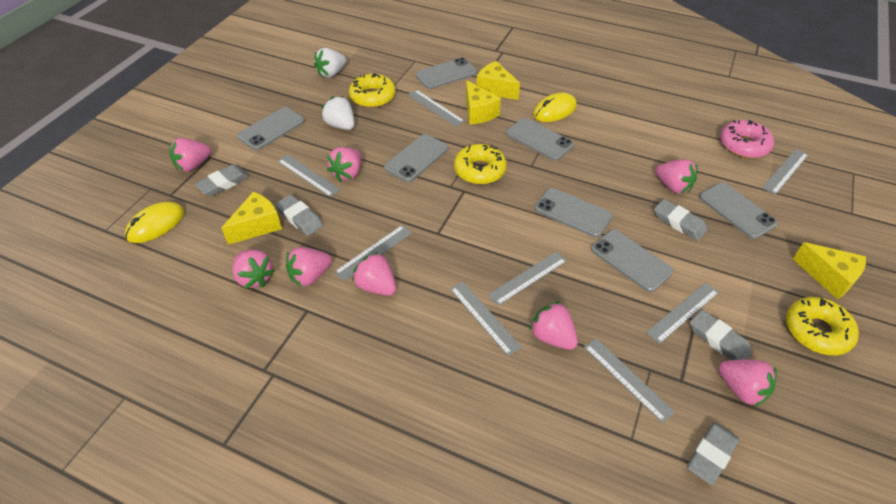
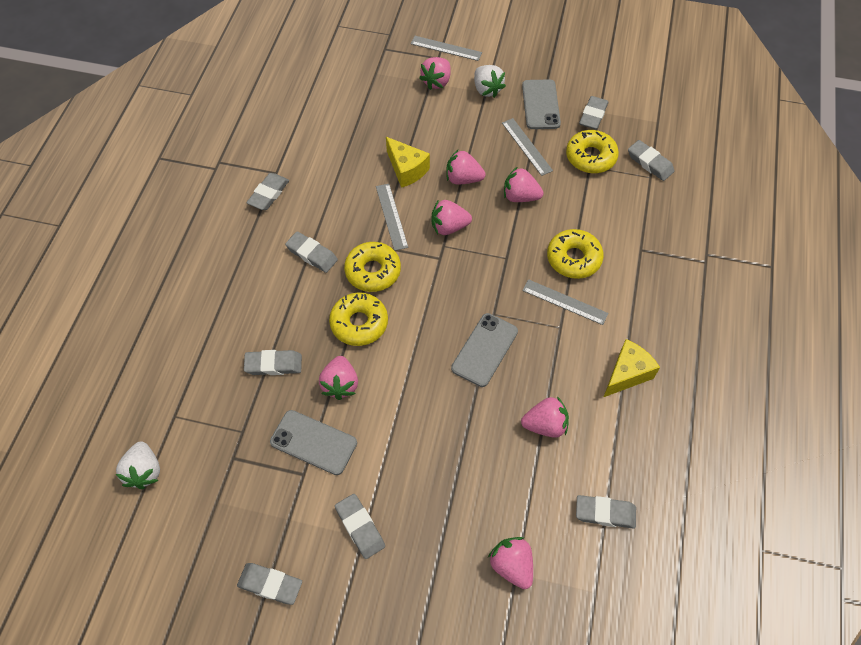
grey eraser: [195,165,250,196] [275,194,323,236] [654,199,708,241] [687,422,739,485] [690,310,752,360] = 5 -> [237,563,302,605] [244,350,302,375] [246,173,289,210] [285,231,338,273] [335,494,385,559] [576,495,636,529] [579,96,608,130] [628,140,674,181] = 8
grey phone: [237,107,305,150] [384,134,448,182] [416,57,477,89] [506,118,574,161] [535,188,613,238] [591,230,673,292] [699,182,778,239] = 7 -> [270,410,357,475] [451,313,518,387] [522,80,561,129] = 3
grey ruler: [278,154,341,197] [334,225,412,281] [408,90,465,127] [450,282,522,356] [488,252,567,306] [584,338,675,423] [646,282,719,344] [762,149,809,195] = 8 -> [376,184,408,251] [411,36,482,61] [502,118,553,176] [522,279,608,325] = 4
pink donut: [720,120,774,158] = 1 -> none = 0
pink strawberry: [170,138,211,172] [232,250,275,289] [286,247,332,287] [327,147,361,182] [352,252,396,296] [529,301,578,350] [656,159,698,194] [719,360,777,407] = 8 -> [319,356,358,400] [419,57,451,90] [432,200,472,235] [446,150,485,185] [488,537,533,589] [504,167,544,202] [521,396,569,438] = 7
yellow cheese: [221,192,282,245] [466,80,501,125] [476,61,520,100] [793,242,866,300] = 4 -> [386,137,430,188] [604,339,660,397] = 2
yellow donut: [349,73,396,108] [454,144,507,185] [786,297,859,355] = 3 -> [329,293,388,346] [344,242,401,292] [547,229,604,279] [566,130,619,173] = 4
yellow mouse: [125,202,184,243] [533,93,577,122] = 2 -> none = 0

